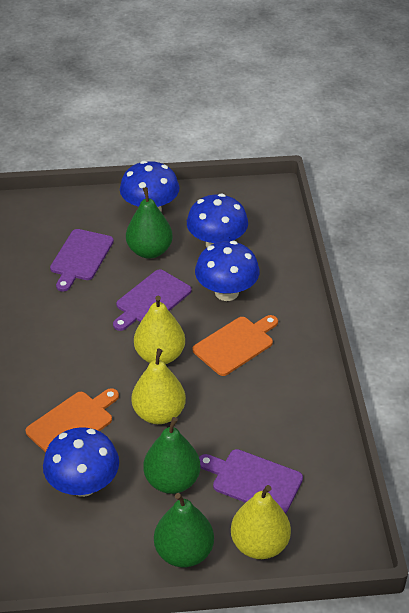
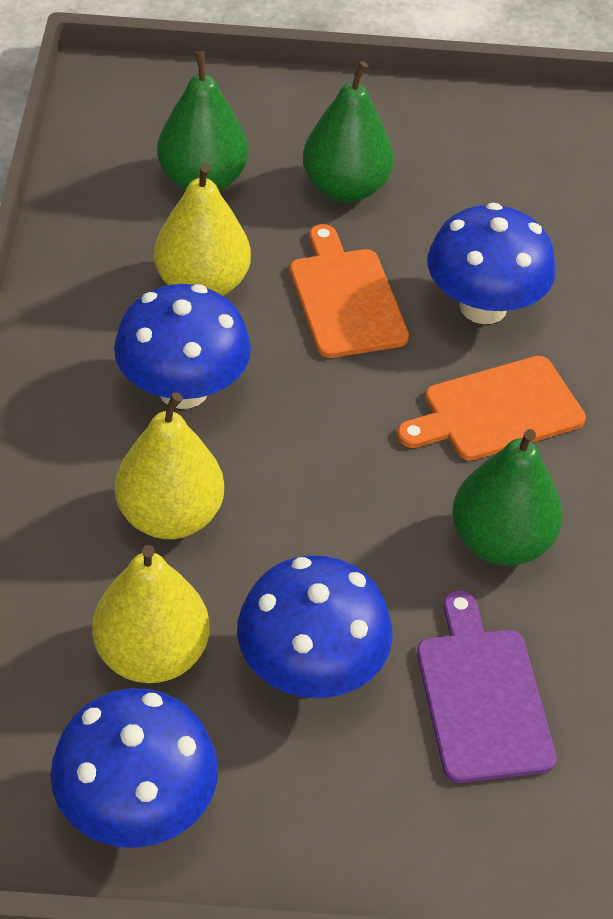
purple cutting board: [50,229,114,292] [113,269,192,331] [199,449,303,514] = 3 -> [417,590,556,783] = 1

